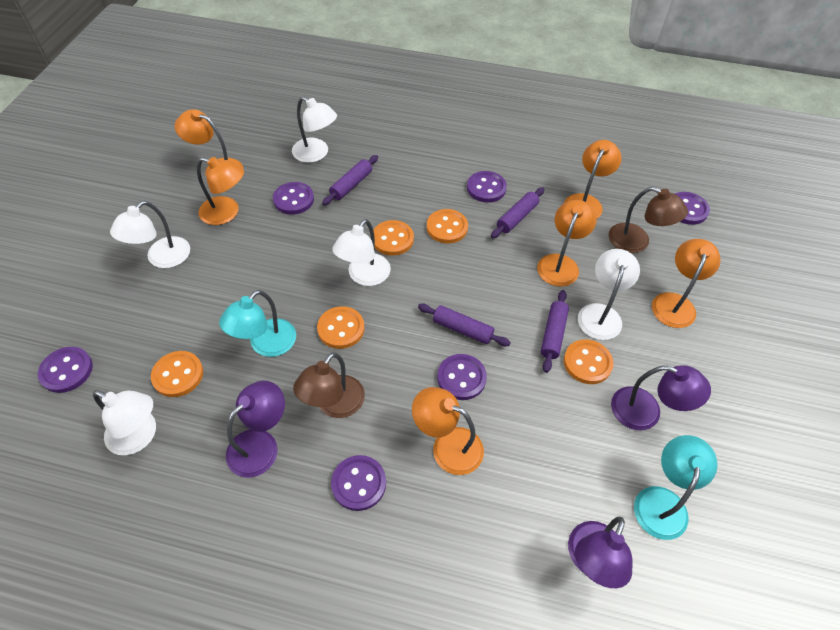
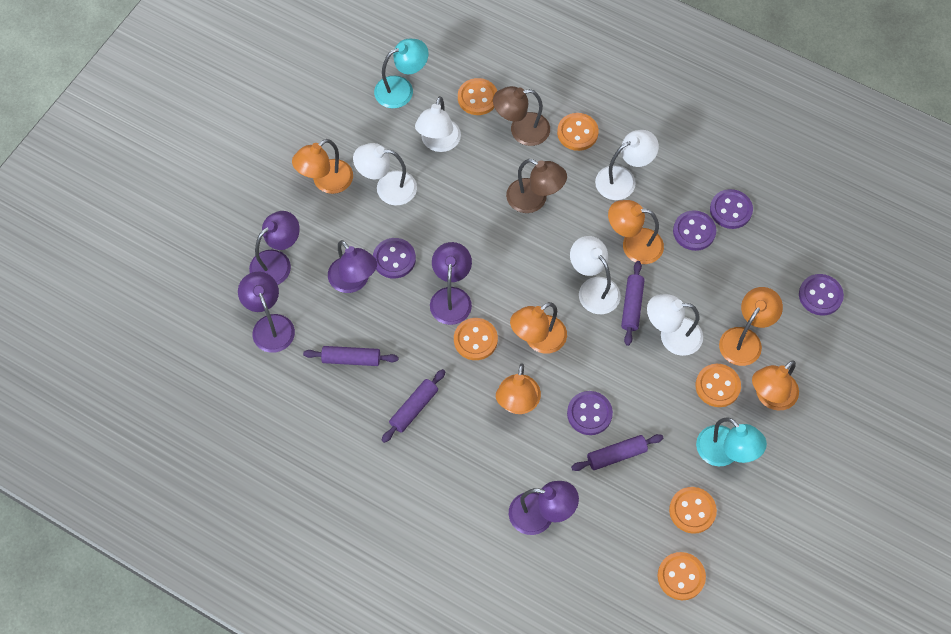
orange button: [151,351,203,397] [317,306,365,349] [373,220,414,256] [427,209,468,244] [564,339,614,384] = 5 -> [454,318,498,360] [458,78,497,115] [557,113,599,151] [658,552,706,600] [669,487,717,534] [696,364,741,407] = 6
purple button: [38,347,93,393] [273,182,314,215] [331,455,386,511] [437,354,487,400] [467,171,507,203] [675,192,710,225] = 6 -> [373,238,416,279] [567,391,613,435] [673,210,716,251] [710,189,753,229] [799,274,844,316] = 5
purple lamp: [226,380,285,478] [568,517,633,588] [611,365,711,430] = 3 -> [238,272,295,353] [249,211,300,285] [328,240,377,293] [430,242,472,325] [509,481,579,535] = 5

